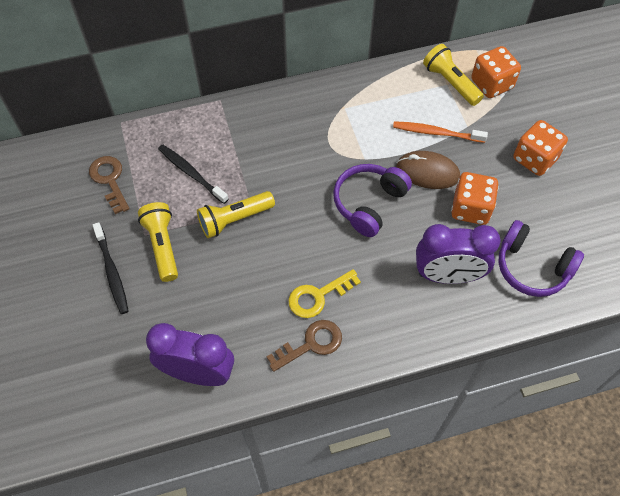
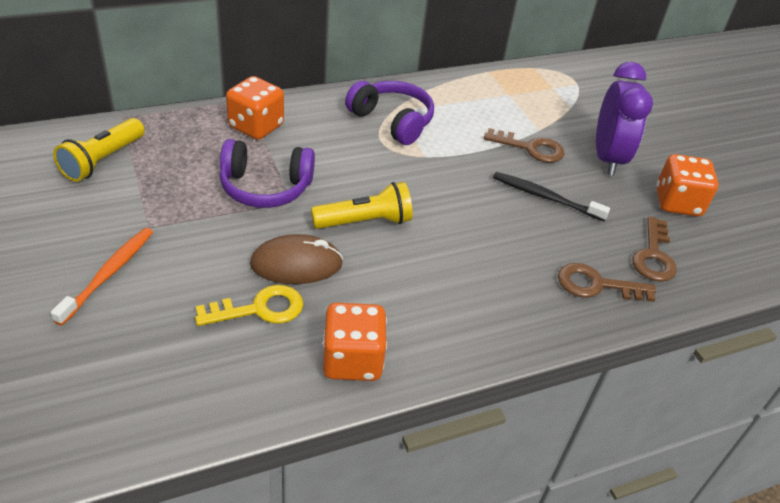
black toothbrush: [93,222,129,314] [158,145,229,204] = 2 -> [493,172,610,221] = 1
brown key: [89,156,129,214] [266,320,342,372] = 2 -> [484,128,564,163] [558,263,656,302] [632,216,677,282] = 3
purple clock: [146,323,234,386] [416,224,501,284] = 2 -> [596,62,653,176] = 1
yellow flashlight: [138,202,178,282] [197,191,275,238] [423,44,484,106] = 3 -> [53,118,145,182] [311,182,412,229] = 2

